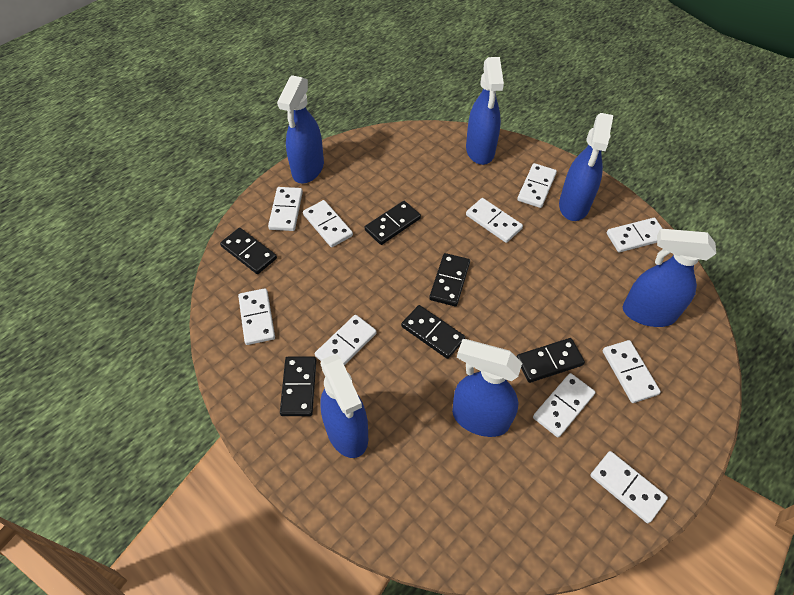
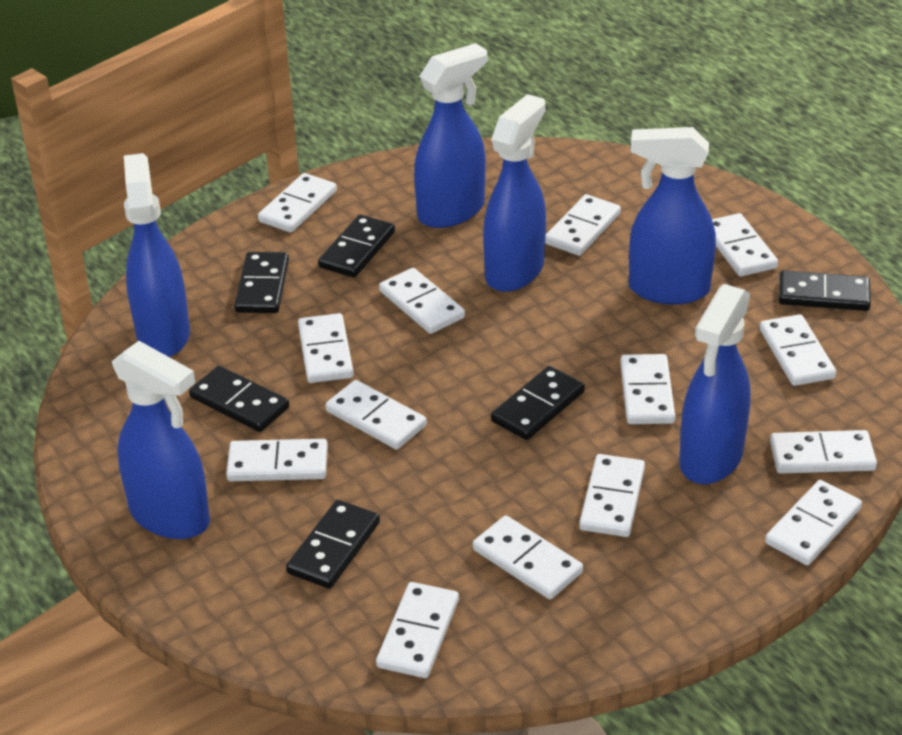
white domino: [238,288,275,345] [268,187,303,231] [303,200,353,247] [315,315,377,365] [466,198,523,243] [517,163,557,208] [533,373,595,437] [590,451,668,523] [603,340,661,403] [607,218,663,252] = 10 -> [226,439,328,481] [258,173,337,233] [298,313,354,383] [325,380,427,450] [376,582,459,678] [379,268,465,334] [473,515,583,599] [545,194,621,256] [579,454,645,537] [620,354,675,424] [712,213,778,277] [760,314,836,386] [765,480,862,565] [770,430,877,474] = 14

